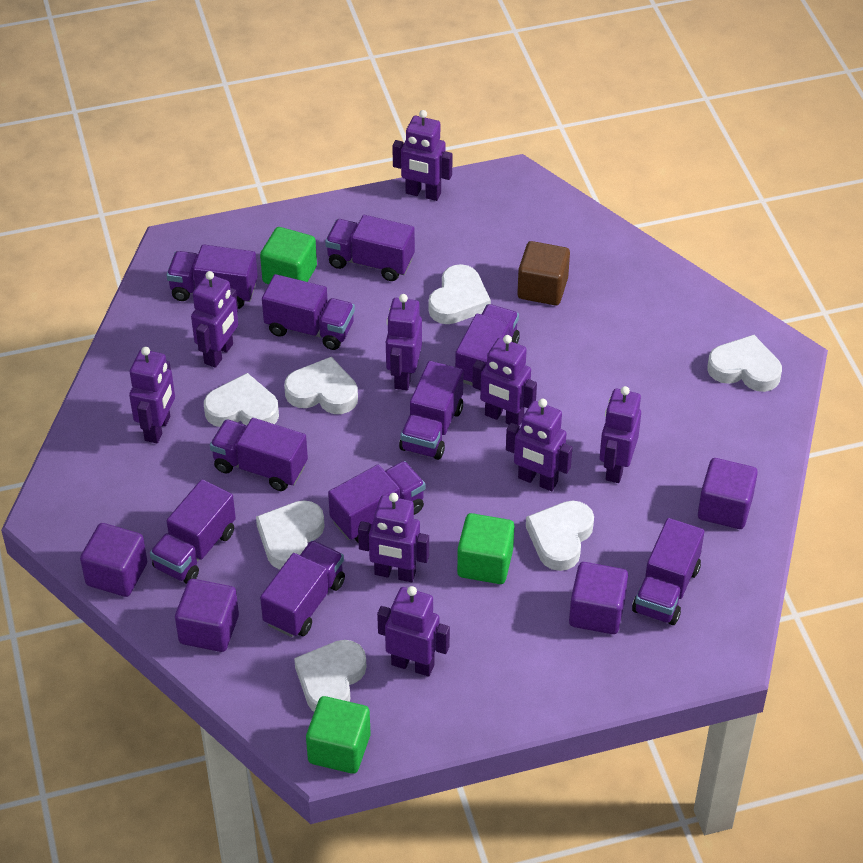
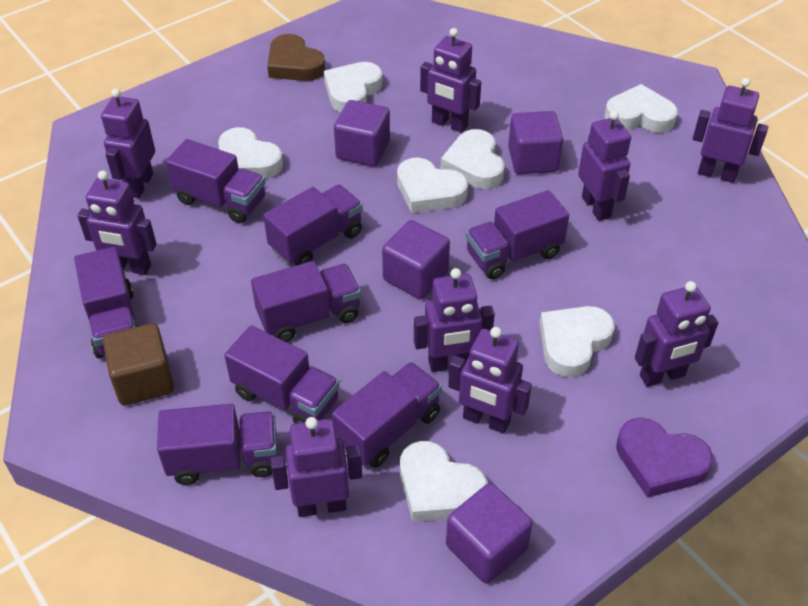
brown heart: none = 0 -> [267,34,325,81] = 1
green cube: [260,227,317,284] [306,696,370,774] [457,513,514,584] = 3 -> none = 0
purple heart: none = 0 -> [616,418,713,498] = 1
purple truck: [150,479,236,584] [166,244,258,309] [210,418,308,491] [260,540,345,637] [262,274,355,350] [325,215,415,281] [328,461,426,543] [399,361,463,460] [455,304,520,386] [632,518,705,625] = 10 -> [74,247,138,358] [157,404,278,485] [166,139,265,223] [224,325,340,423] [251,261,361,342] [263,185,363,266] [332,362,442,468] [466,190,569,279] = 8

